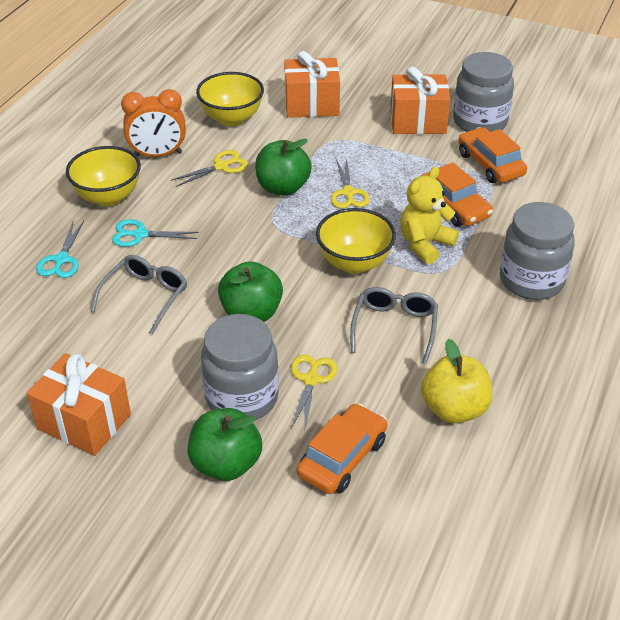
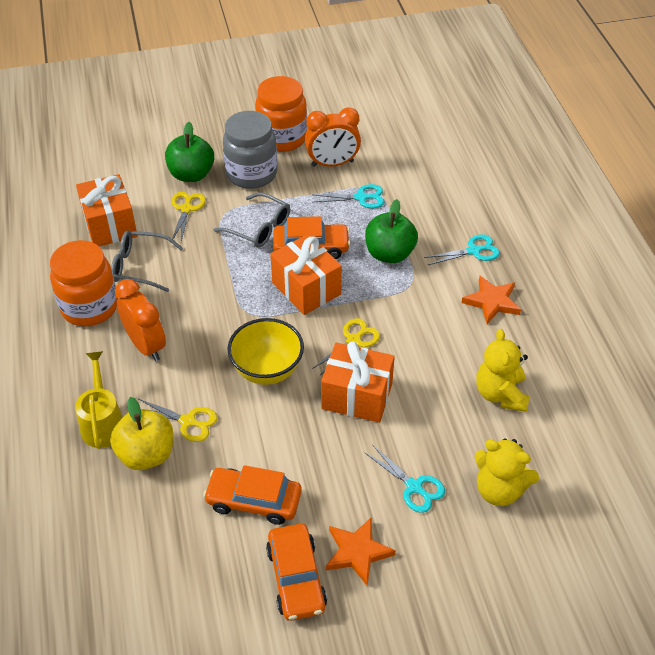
green apple: [188,408,262,481] [218,261,283,322] [255,139,312,196] = 3 -> [165,122,214,182] [365,199,418,263] = 2
grey jar: [201,314,279,420] [453,52,514,132] [500,202,575,300] = 3 -> [223,111,277,189] = 1
orange clock: [121,89,186,157] = 1 -> [115,279,166,361] [305,107,361,167] = 2
orange jar: none = 0 -> [50,240,118,326] [255,76,307,152] = 2
orange star: none = 0 -> [326,517,396,586] [462,276,521,324] = 2
turquoise scissors: [36,221,84,278] [112,219,199,247] = 2 -> [314,184,384,208] [365,445,445,513] [424,234,500,265] = 3
yellow bowl: [66,146,141,206] [196,72,264,126] [316,208,396,274] = 3 -> [228,318,304,385] = 1
yellow teddy bear: [400,167,459,264] = 1 -> [474,438,539,506] [476,329,529,412] = 2
yellow watering can: none = 0 -> [75,351,123,449] = 1

